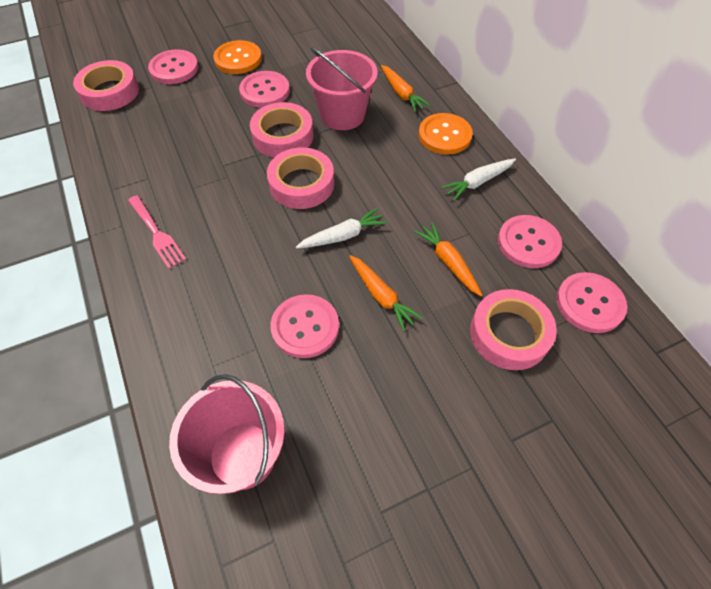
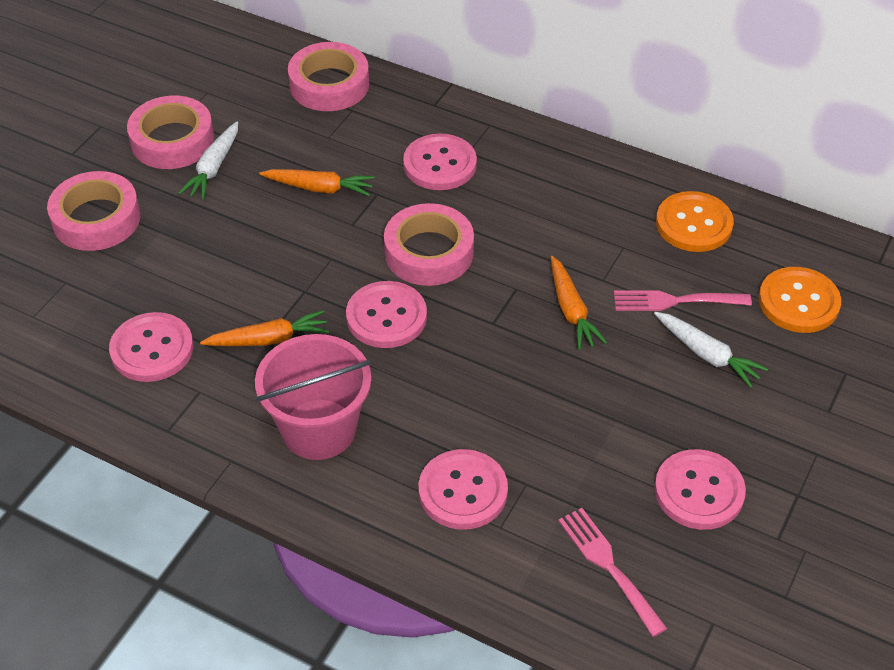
pink bucket: [169,374,285,494] [306,47,378,130] = 2 -> [255,334,371,460] = 1
pink fork: [128,195,187,269] = 1 -> [558,508,668,637] [614,290,752,311] = 2

